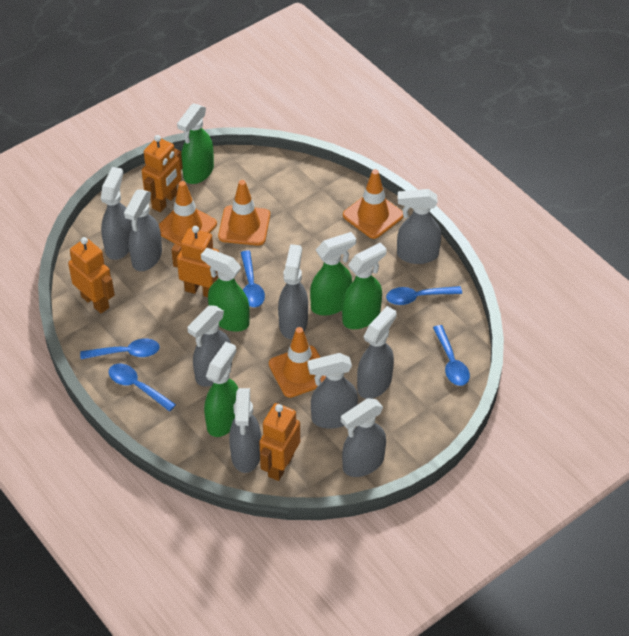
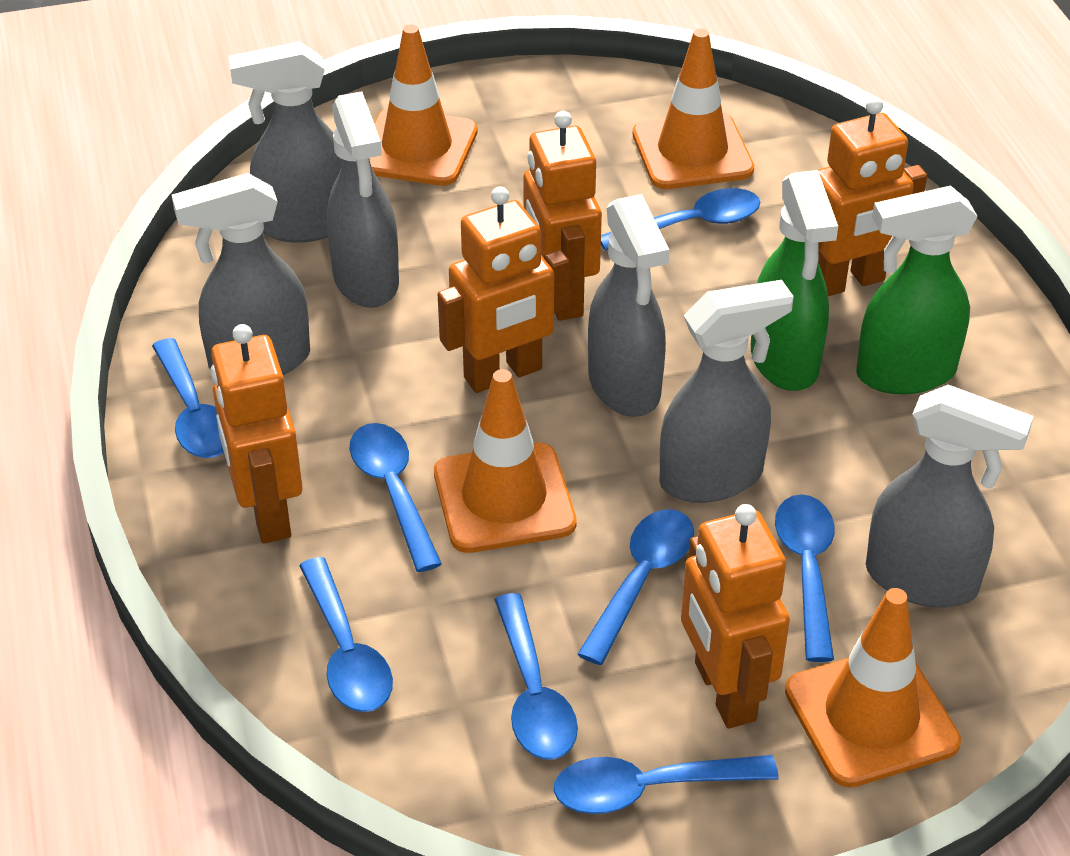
blue spoon: [80,339,160,359] [108,364,176,412] [240,250,265,307] [386,286,462,305] [433,325,470,386] = 5 -> [152,338,224,458] [299,557,393,712] [350,423,442,572] [494,593,578,760] [554,755,779,814] [577,509,694,665] [601,188,761,251] [775,494,835,662] = 8
green spray bottle: [177,103,214,184] [201,248,250,332] [204,342,238,437] [310,232,356,316] [342,243,387,329] = 5 -> [751,170,838,391] [856,185,978,394] = 2
grey spray bottle: [101,167,132,260] [124,189,162,271] [187,306,232,387] [229,388,261,473] [278,244,308,339] [307,353,358,429] [341,398,386,477] [357,306,397,399] [397,189,441,264] = 9 -> [172,173,310,375] [228,41,343,243] [327,91,399,308] [588,194,669,417] [659,280,794,503] [866,384,1034,608] = 6
orange robot: [68,237,115,313] [141,135,183,212] [171,226,219,297] [259,403,300,481] = 4 -> [210,324,303,543] [438,186,570,393] [523,111,602,321] [681,504,790,728] [818,97,927,296] = 5

